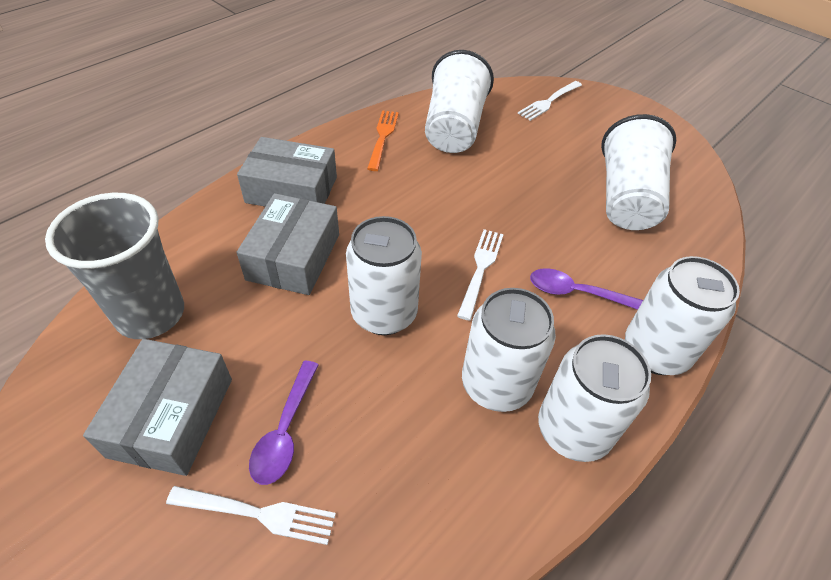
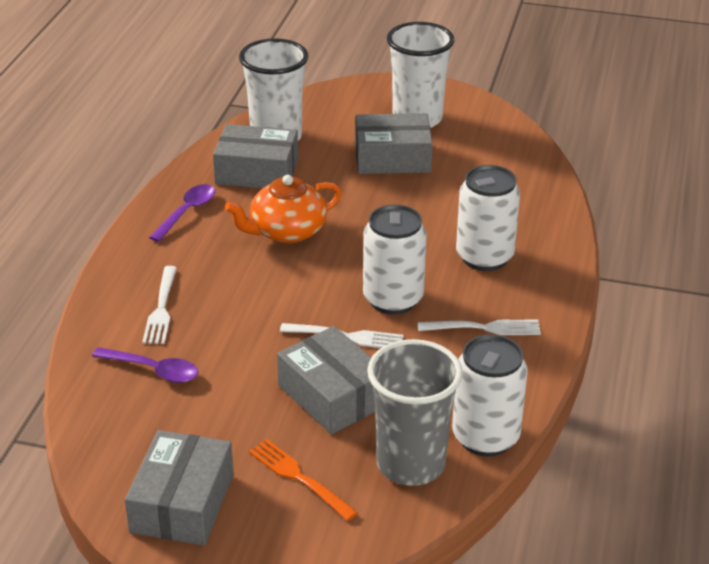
grey box: [83,339,232,476] [236,193,339,295] [237,137,337,206] = 3 -> [125,430,233,546] [213,124,298,188] [277,326,375,435] [355,113,433,174] = 4
orange teapot: none = 0 -> [225,175,342,243] = 1
white can: [346,216,422,335] [462,288,556,412] [538,334,651,462] [625,256,740,375] = 4 -> [363,204,427,315] [452,334,528,457] [456,165,520,271] = 3

